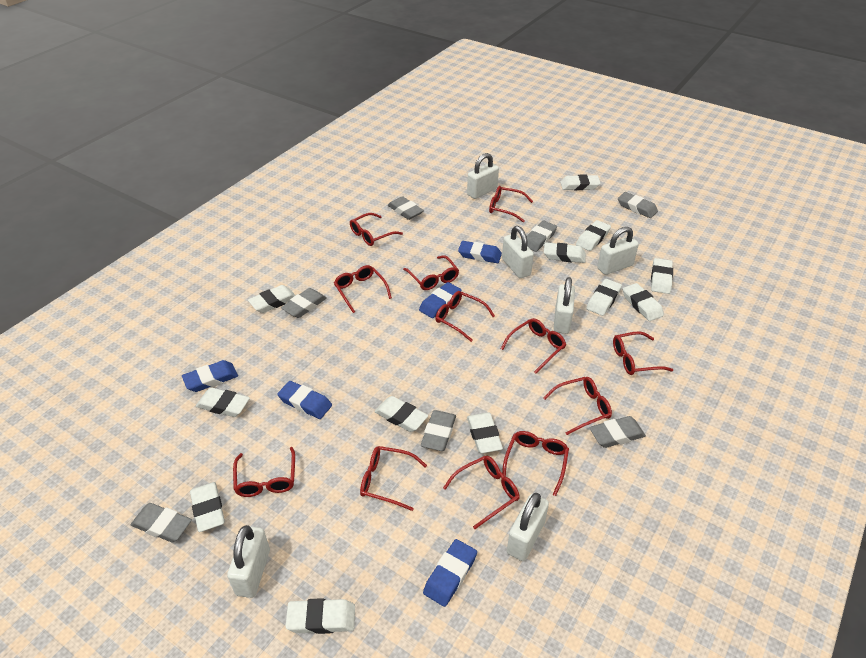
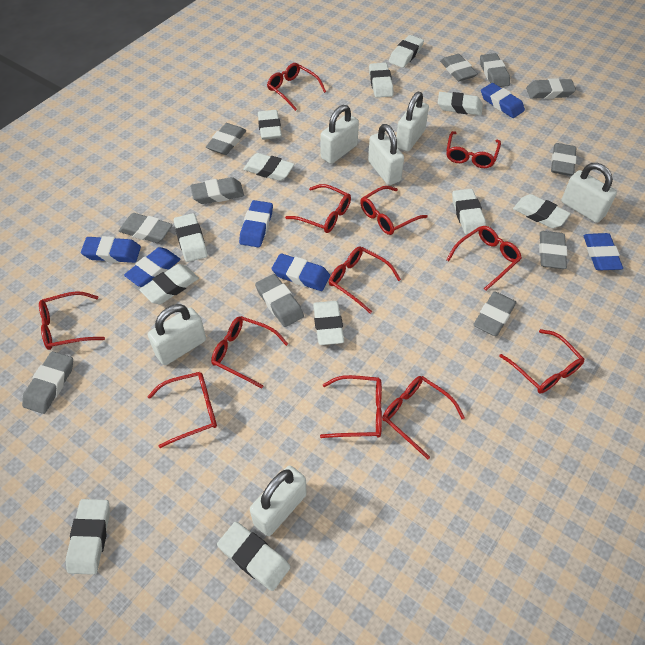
blue eraser: [182,360,238,392] [277,381,332,419] [419,282,461,318] [423,539,477,607] [458,241,502,263] = 5 -> [81,236,141,263] [124,247,181,287] [239,200,273,247] [272,253,330,291] [481,83,525,118] [583,233,623,270] = 6
grey eraser: [131,503,192,542] [281,288,327,318] [388,196,424,220] [421,410,456,451] [527,221,557,252] [589,416,646,448] [618,192,658,218] = 7 -> [22,351,73,414] [119,213,173,243] [190,177,244,204] [206,123,246,155] [255,274,304,327] [440,54,478,81] [473,291,517,336] [480,53,510,87] [526,78,576,99] [539,231,567,269] [551,143,577,176] = 11

